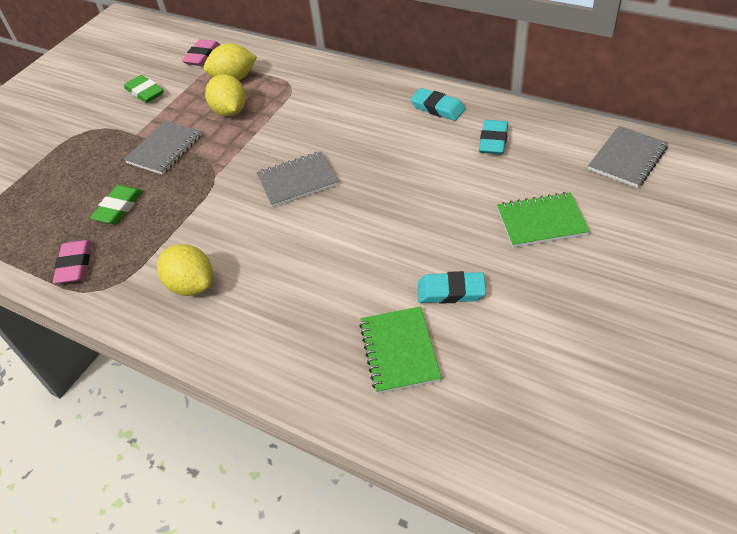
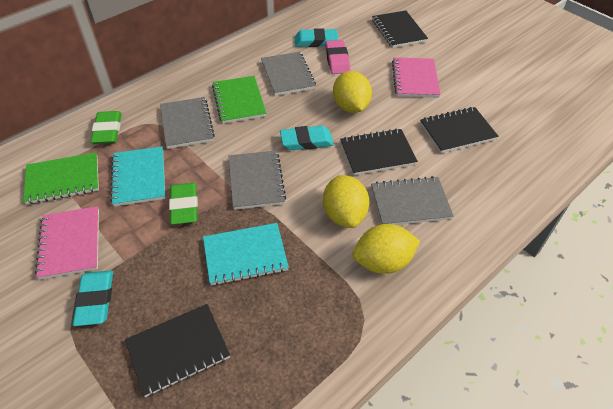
black notebook: none = 0 -> [125,304,230,397] [340,128,418,175] [372,10,428,48] [420,107,499,153] = 4
grey notebook: [124,121,202,175] [257,151,339,207] [588,126,668,188] = 3 -> [160,97,215,149] [228,151,286,210] [261,52,316,96] [371,176,454,225] = 4
pink eraser: [53,240,91,284] [182,39,220,66] = 2 -> [325,40,350,74] = 1
pink notebook: none = 0 -> [35,206,99,280] [392,57,441,98] = 2
turquoise notebook: none = 0 -> [110,146,166,206] [203,223,289,286] = 2

